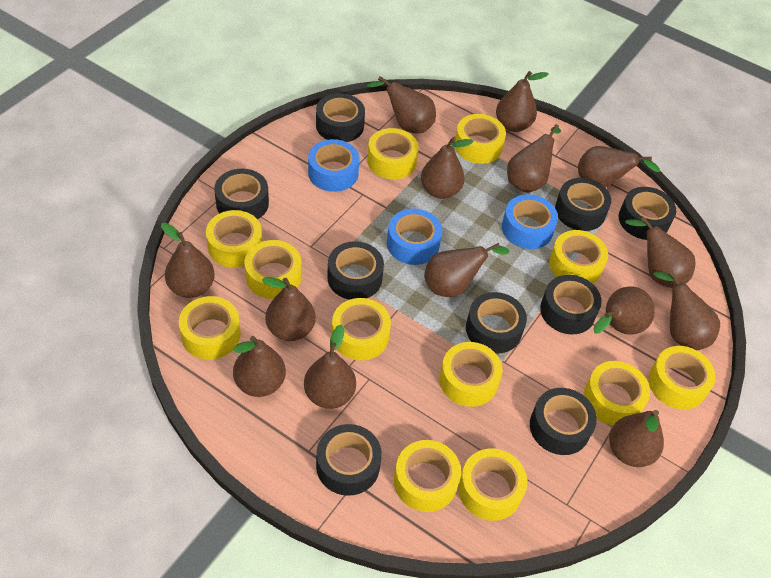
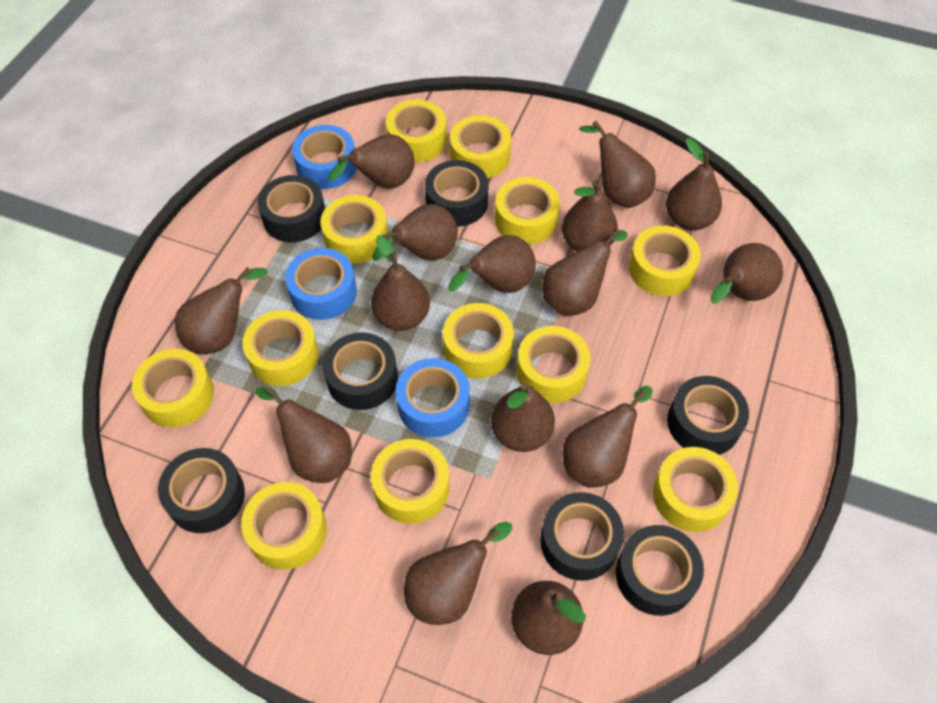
black tape: [214,169,269,219] [316,93,365,142] [316,424,382,496] [327,241,384,300] [466,292,527,354] [530,388,597,455] [540,275,602,334] [555,178,611,231] [619,187,676,240] = 9 -> [158,448,245,533] [258,175,325,242] [323,332,398,410] [425,160,489,227] [540,492,624,581] [616,525,704,616] [667,376,749,455] = 7
brown pear: [161,223,215,298] [233,336,286,397] [262,277,316,341] [304,324,356,409] [366,76,436,134] [421,137,473,199] [424,243,509,297] [496,71,548,132] [507,124,561,193] [578,146,660,188] [593,286,655,335] [609,410,664,467] [625,216,696,288] [654,271,720,350] = 14 -> [175,267,268,354] [256,387,352,483] [328,134,415,188] [371,235,430,331] [372,204,458,261] [404,522,513,625] [448,235,536,293] [491,383,555,452] [511,581,586,655] [542,229,628,316] [562,181,618,252] [563,386,653,488] [579,121,656,208] [666,138,722,230] [711,243,783,304] = 15

